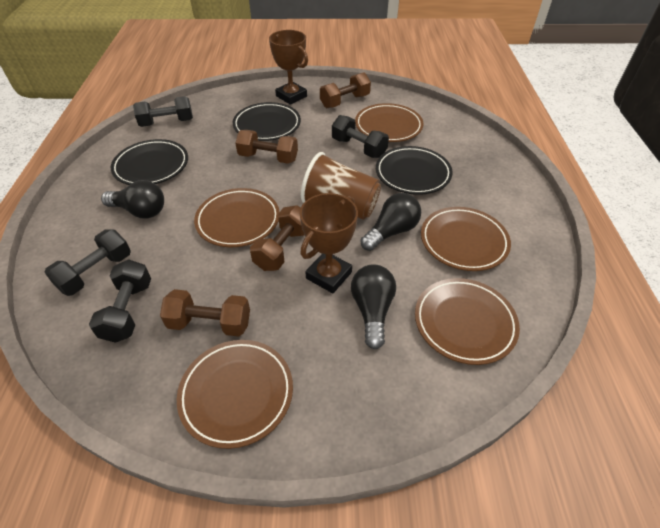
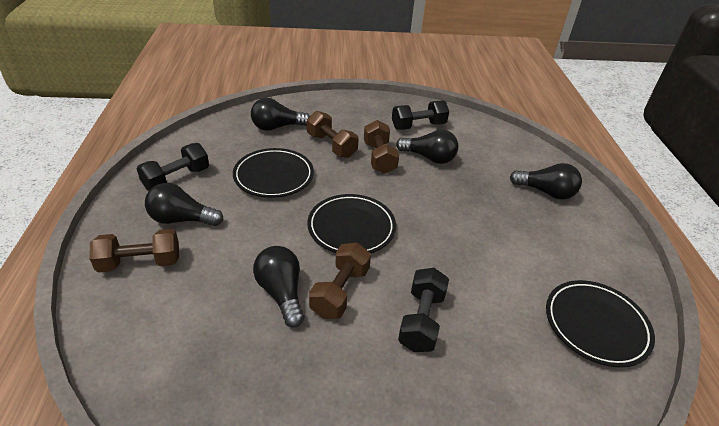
black dumbbell: [44,229,131,296] [89,259,151,343] [133,96,193,127] [332,115,389,158] = 4 -> [136,143,209,191] [392,100,449,130] [398,268,449,352] = 3
black light bulb: [101,180,164,219] [351,265,396,349] [361,193,421,251] = 3 -> [145,183,223,226] [251,98,310,131] [253,246,304,328] [396,129,458,164] [510,163,582,200] = 5
brown cup: [301,152,381,220] = 1 -> none = 0
brown plate: [177,340,293,449] [194,188,279,247] [355,103,423,142] [415,278,520,365] [421,207,511,271] = 5 -> none = 0
brown trophy: [269,30,308,105] [300,193,358,293] = 2 -> none = 0

